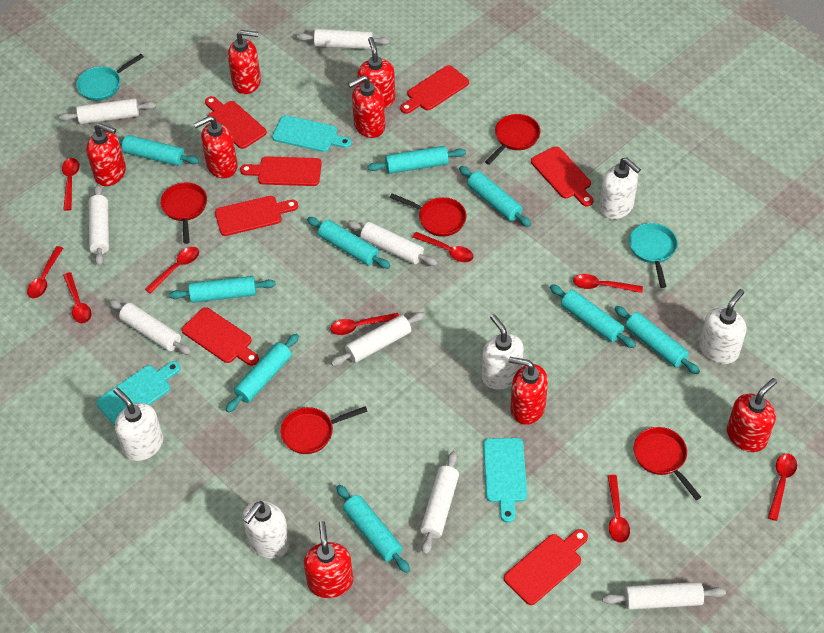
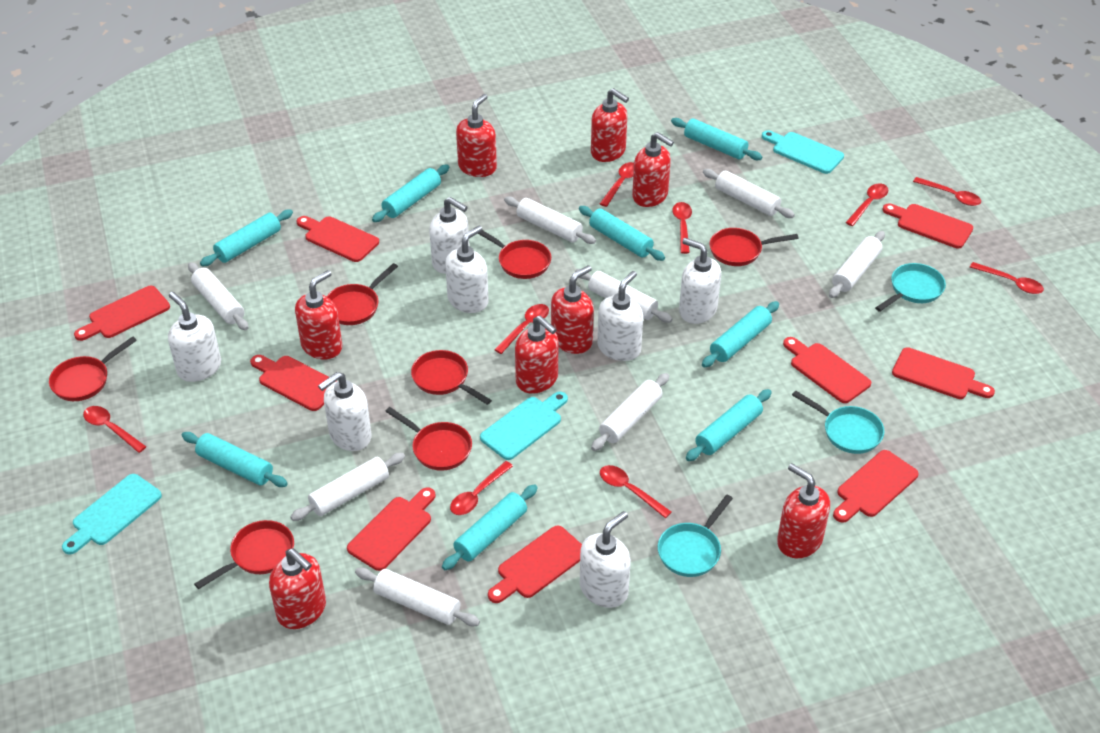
red cutting board: [182,307,259,366] [205,96,267,149] [215,196,298,236] [240,156,322,186] [400,65,469,114] [504,529,588,605] [531,146,593,206] = 7 -> [74,286,170,341] [250,355,336,411] [297,216,379,262] [347,488,435,571] [488,526,582,603] [783,337,871,403] [833,450,919,523] [882,203,973,248] [892,347,995,399] = 9
red pan: [160,182,207,244] [280,406,368,454] [390,193,466,237] [485,114,540,165] [634,427,701,500] = 5 -> [49,336,137,401] [194,520,294,589] [326,263,398,325] [385,407,472,471] [411,350,492,405] [478,230,551,279] [710,228,799,266] = 7
turquoise pan: [76,54,144,101] [629,223,678,288] = 2 -> [658,495,733,577] [792,390,884,454] [875,263,946,312] = 3
turquoise rolling pin: [119,135,199,166] [169,276,276,303] [226,334,299,413] [307,217,391,269] [336,485,410,573] [368,146,466,174] [459,166,531,227] [550,284,636,348] [614,306,700,374] = 9 -> [182,432,288,487] [200,209,293,266] [372,165,449,222] [442,484,538,570] [579,206,665,261] [671,118,762,160] [686,389,772,461] [702,301,779,367] = 8
white soap dispenser: [113,388,163,461] [243,501,290,559] [482,314,524,390] [599,157,641,219] [699,289,746,364] = 5 -> [168,292,221,382] [318,372,372,451] [429,197,469,274] [445,226,488,313] [580,511,631,608] [597,271,643,361] [679,238,721,324] = 7

